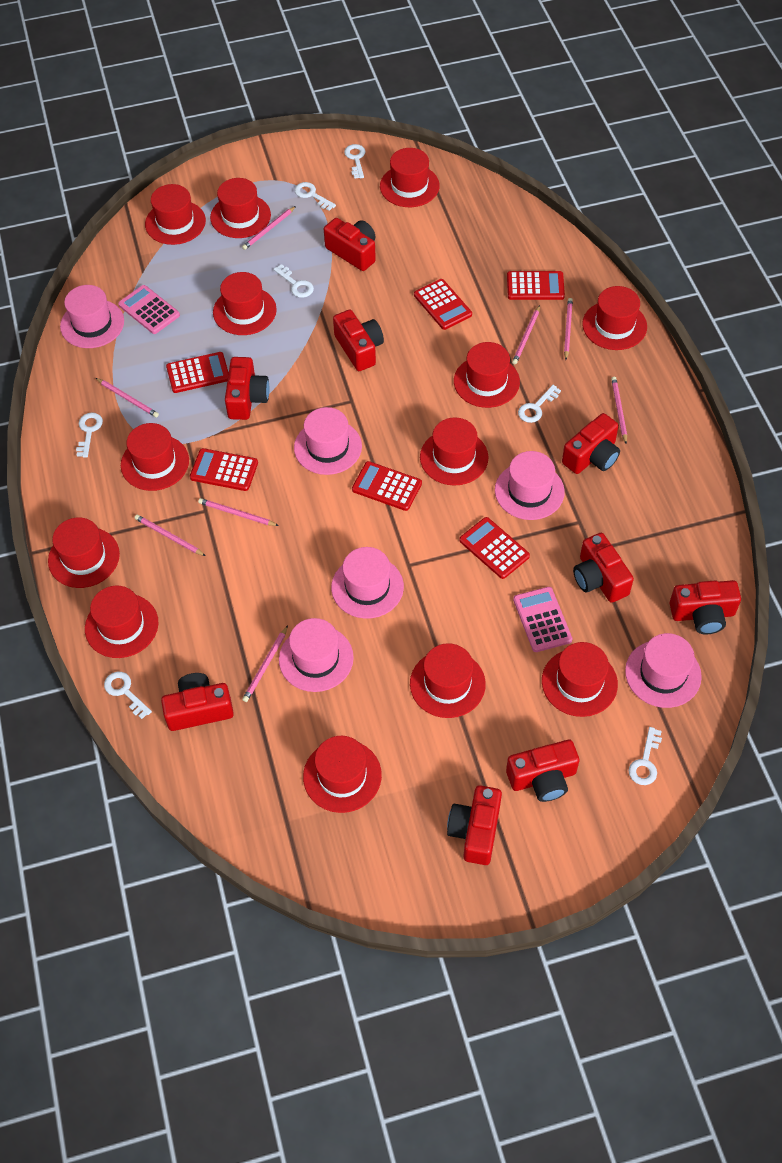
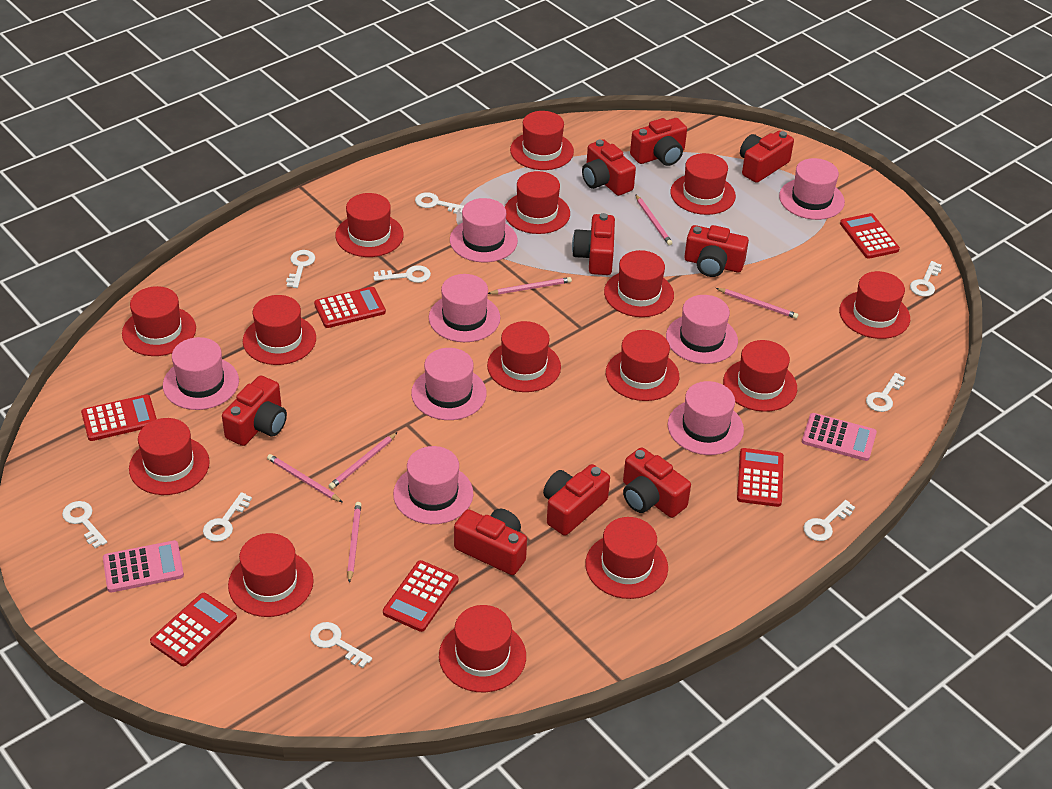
pink hat: [60,285,124,348] [279,618,354,692] [294,407,362,475] [331,547,404,619] [495,451,565,520] [625,633,702,708] = 6 -> [163,337,239,410] [393,446,473,524] [411,348,487,420] [429,274,500,342] [450,198,518,262] [666,295,738,364] [668,381,744,455] [779,158,845,220] = 8
pink pencil: [96,378,159,417] [134,514,206,556] [198,498,279,526] [242,206,296,250] [242,625,288,702] [512,305,540,364] [564,298,573,360] [611,377,627,444] = 8 -> [267,454,343,503] [329,432,398,489] [347,502,361,583] [488,277,572,295] [635,194,672,246] [716,288,798,319] = 6
red hat: [48,517,120,588] [85,586,159,658] [121,423,189,491] [145,184,206,245] [210,178,271,238] [213,272,277,335] [303,736,382,813] [380,148,440,207] [410,643,486,718] [420,417,489,486] [454,342,520,408] [542,642,618,717] [582,286,647,350] = 13 -> [122,286,196,356] [129,418,210,495] [228,533,314,617] [243,295,316,365] [335,193,404,257] [439,605,526,692] [487,321,561,392] [505,171,570,234] [510,111,574,170] [585,517,668,599] [604,250,674,317] [606,330,679,401] [670,153,736,215] [723,340,797,412] [839,271,910,339] = 15
white key: [76,413,103,458] [104,672,152,719] [273,264,314,298] [294,182,336,211] [344,144,366,179] [518,385,561,423] [629,727,662,785] = 7 -> [62,501,107,548] [203,492,252,542] [286,250,315,288] [310,622,372,668] [373,265,431,283] [415,192,464,214] [804,500,855,541] [866,373,906,412] [910,261,942,297] = 9

